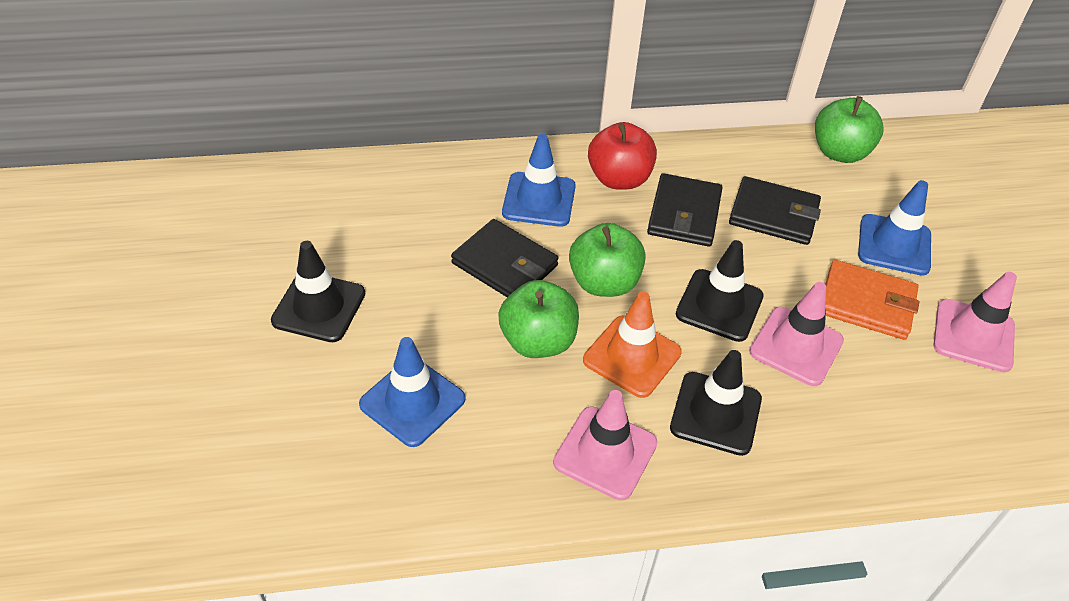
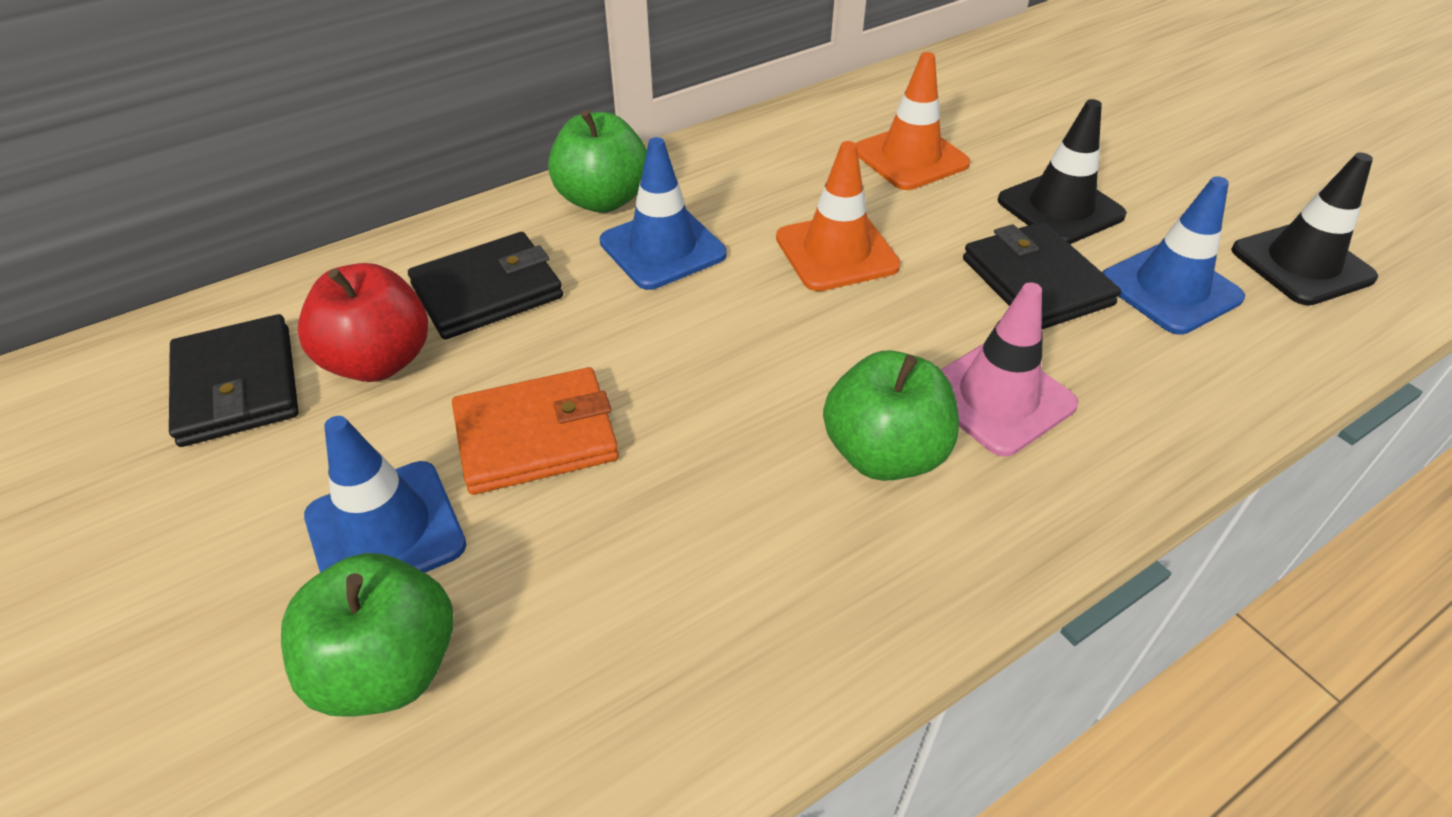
black traffic cone: [271,241,365,342] [670,350,762,456] [676,240,764,342] = 3 -> [998,99,1127,244] [1231,153,1378,305] = 2
orange traffic cone: [583,292,682,398] = 1 -> [776,141,901,291] [855,52,970,190] = 2
pink traffic cone: [553,390,658,500] [749,282,844,386] [933,272,1017,372] = 3 -> [940,282,1078,457] = 1

